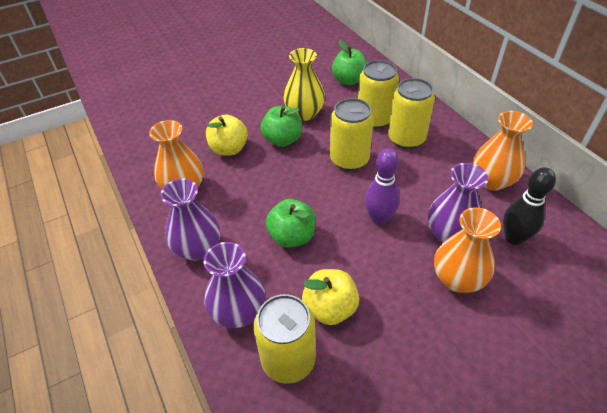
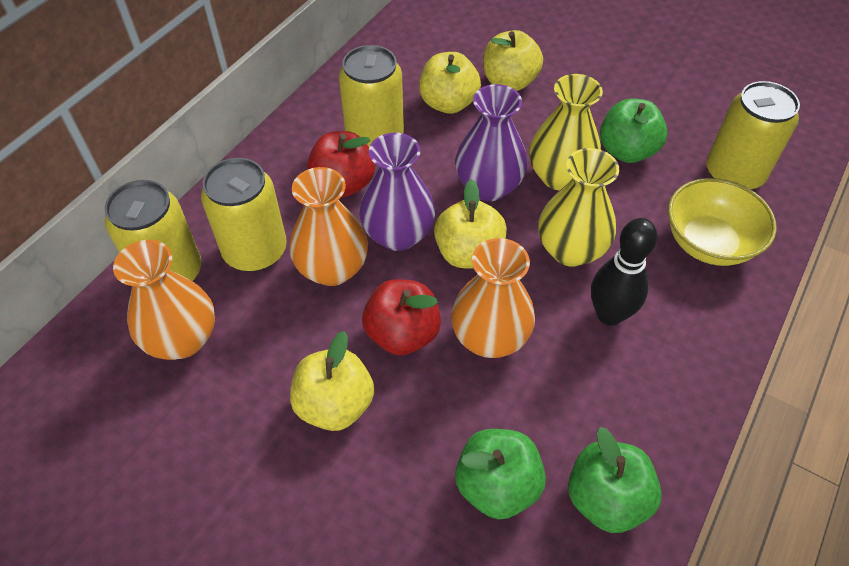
purple bowling pin: [364,148,400,225] = 1 -> none = 0
purple vase: [161,179,220,261] [204,242,265,328] [428,163,488,243] = 3 -> [359,133,435,251] [455,84,527,201] = 2
red apple: none = 0 -> [307,131,375,197] [362,279,441,355] = 2
yellow apple: [206,114,248,156] [302,269,359,325] = 2 -> [290,331,374,431] [419,52,481,114] [434,179,507,269] [483,30,543,91] = 4
yellow bowl: none = 0 -> [668,178,777,266] = 1
yellow vase: [284,48,325,121] = 1 -> [529,74,603,191] [538,148,619,267] = 2

